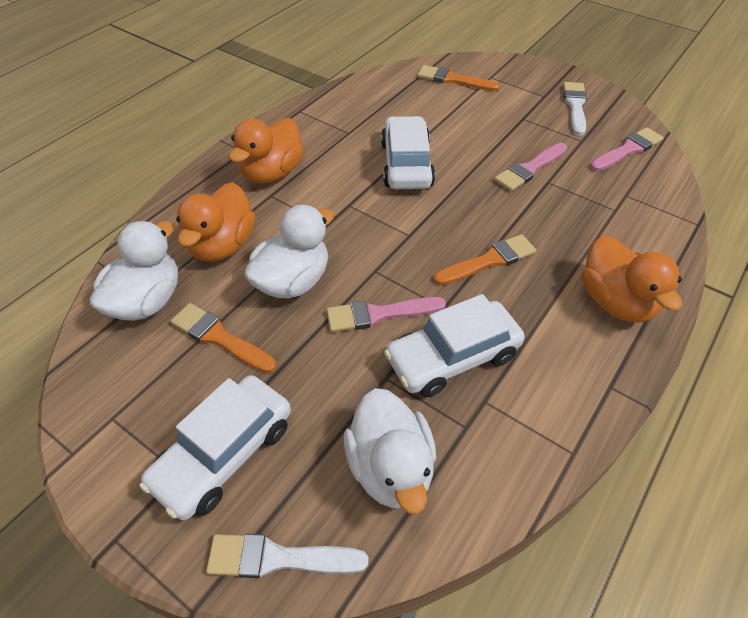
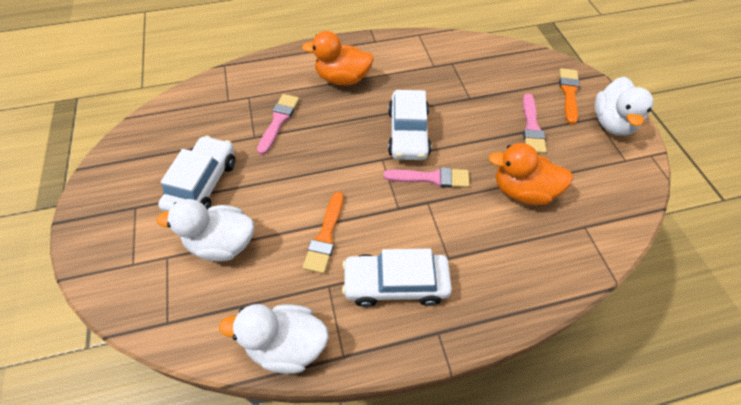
orange brush: [170,303,276,373] [417,65,500,91] [434,234,536,285] = 3 -> [303,192,343,274] [559,68,580,124] = 2
orange duck: [176,182,256,262] [229,118,304,184] [582,235,682,323] = 3 -> [302,31,374,85] [488,143,573,205] = 2
white brush: [206,534,369,578] [563,82,587,136] = 2 -> none = 0

